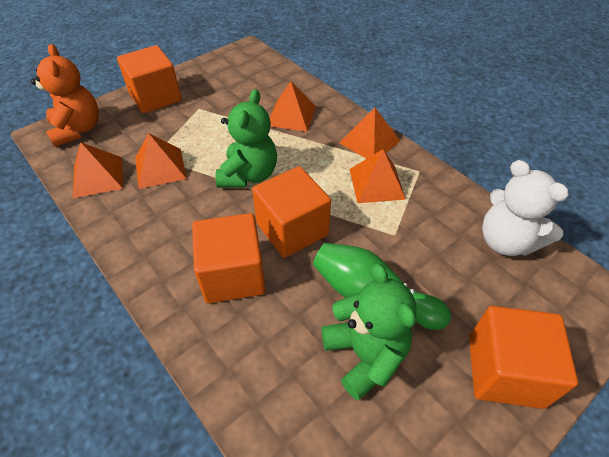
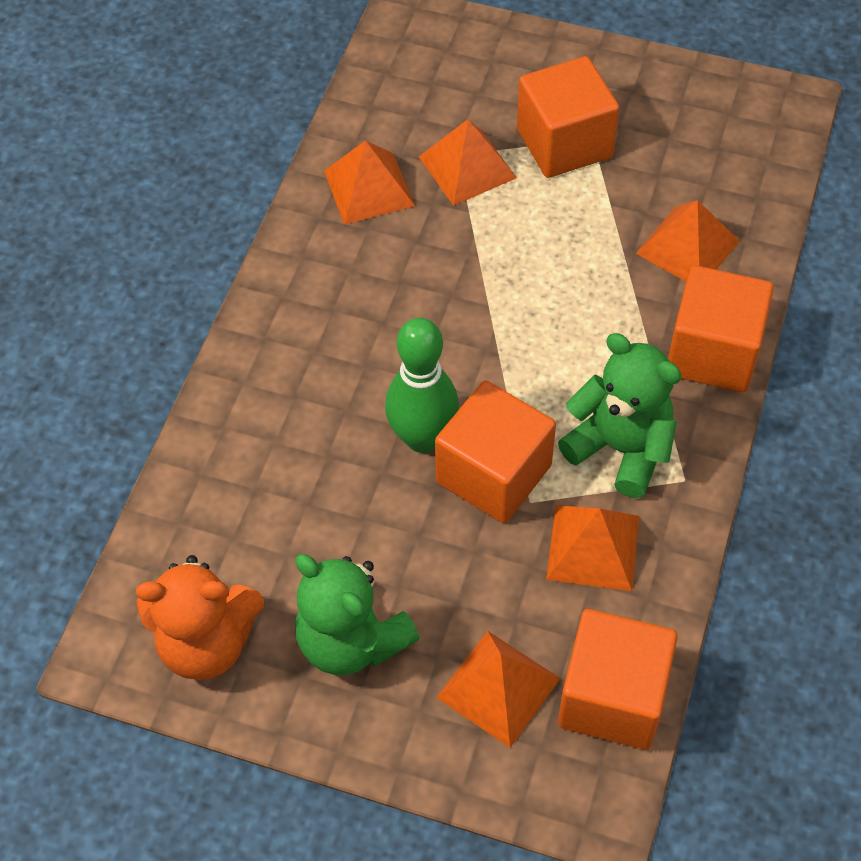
white teddy bear: [482,160,569,256] = 1 -> none = 0

